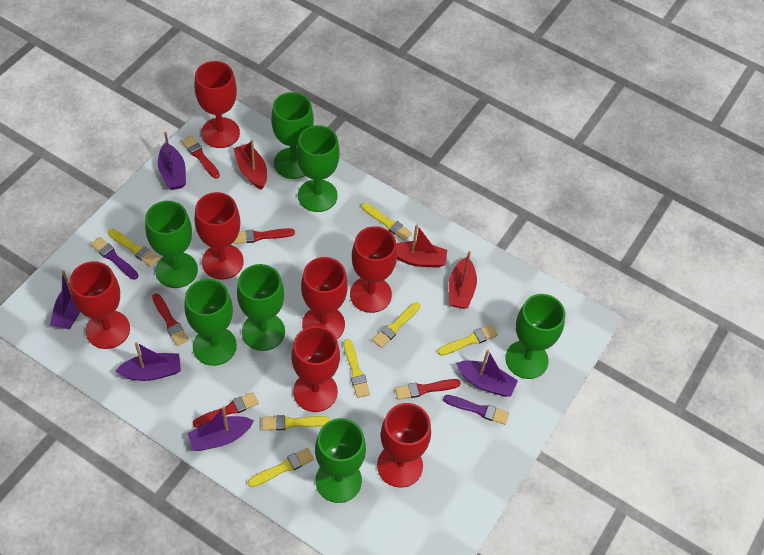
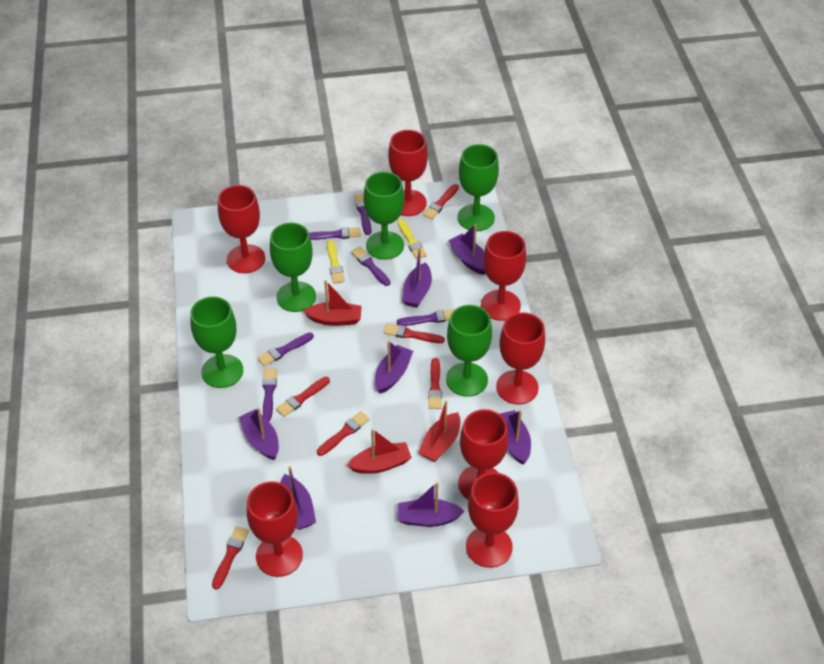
green goblet: [145,201,198,288] [184,279,237,366] [237,264,285,351] [271,92,314,179] [296,125,340,212] [315,418,366,503] [505,294,565,379] = 7 -> [190,296,243,388] [270,222,316,312] [363,172,404,260] [446,305,492,397] [457,144,499,231] = 5
purple boat: [50,270,80,330] [115,342,181,381] [158,131,186,190] [187,406,254,451] [456,349,518,397] = 5 -> [238,408,279,460] [280,466,316,530] [375,341,413,394] [398,482,464,527] [402,248,432,308] [448,224,485,275] [500,410,531,465] = 7
purple brush: [91,237,138,280] [443,395,509,425] = 2 -> [257,332,314,366] [262,369,277,421] [309,227,361,240] [351,247,390,286] [355,194,371,235] [397,309,455,326] = 6
red brush: [152,294,189,346] [182,136,220,178] [193,392,259,428] [234,228,295,244] [395,379,461,400] = 5 -> [212,526,249,589] [276,377,330,417] [317,411,370,456] [384,323,445,343] [423,184,459,219] [428,358,442,409] = 6
yellow brush: [108,229,159,266] [248,448,314,487] [262,415,330,431] [344,339,370,398] [361,202,412,241] [372,302,420,348] [437,324,498,356] = 7 -> [327,240,345,284] [398,219,427,259] = 2

